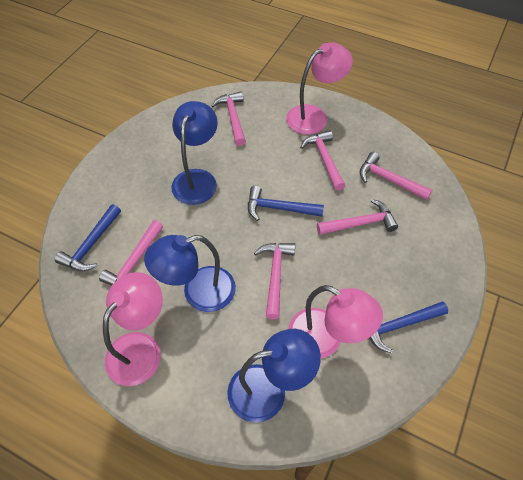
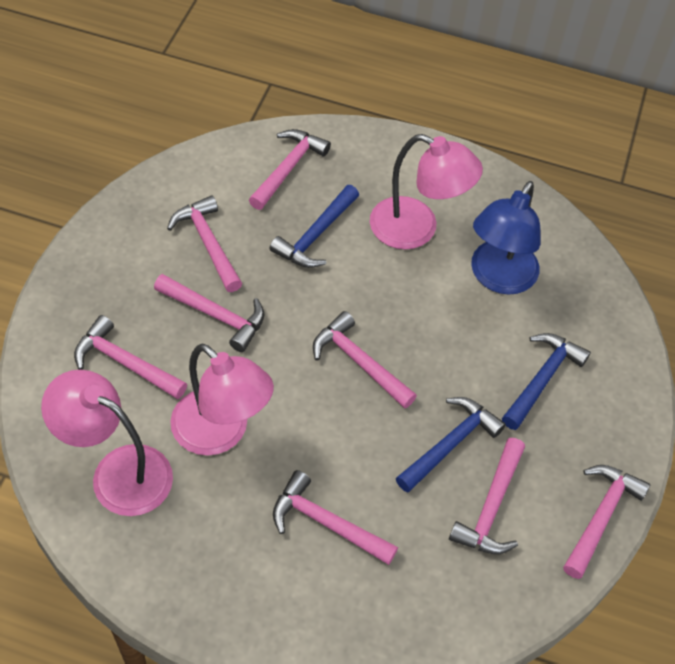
blue lamp: [144,235,236,312] [171,101,218,205] [227,329,321,423] = 3 -> [471,181,541,295] = 1
pink hammer: [99,220,163,285] [211,92,246,146] [254,243,295,319] [300,130,345,191] [317,199,398,235] [360,152,432,200] = 6 -> [74,315,187,399] [154,274,265,352] [167,195,242,292] [249,129,331,210] [273,470,398,565] [313,311,417,409] [449,438,525,554] [563,465,650,579] = 8

